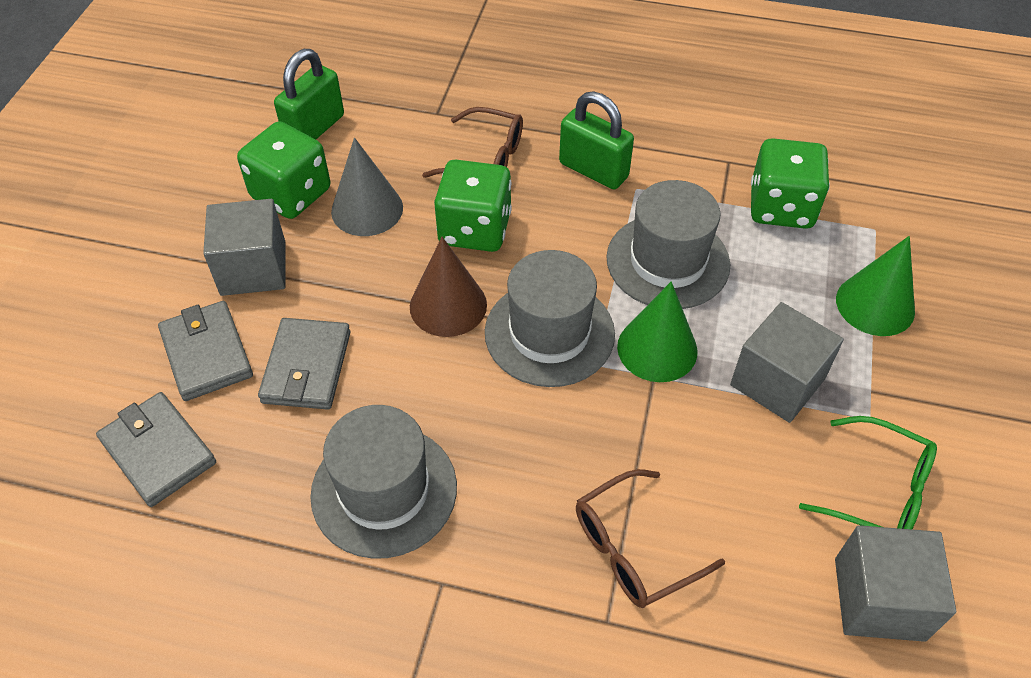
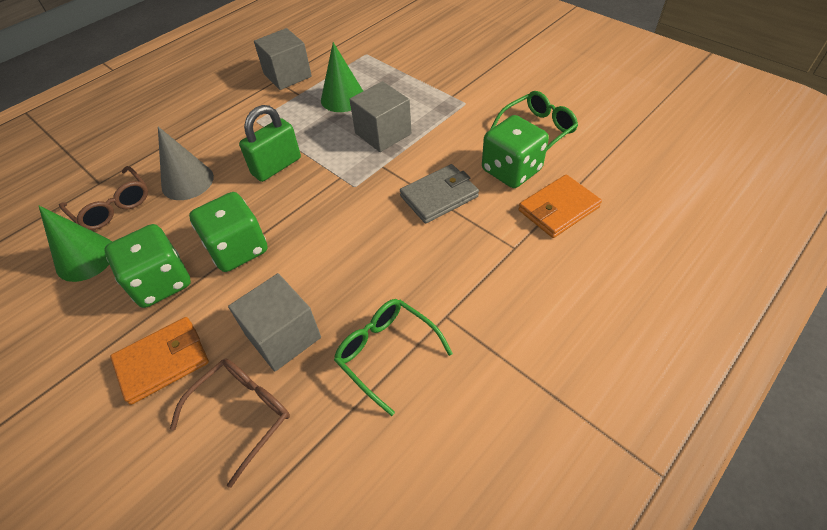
brown cone: [410,237,487,337] = 1 -> none = 0
green glasses: [799,416,937,529] = 1 -> [334,299,453,416] [490,91,578,151] = 2
green padlock: [274,49,344,139] [559,91,634,190] = 2 -> [239,105,301,182] = 1
grey hat: [310,405,457,559] [485,250,615,387] [606,180,730,309] = 3 -> none = 0
grey wallet: [96,392,216,507] [158,301,253,401] [258,318,351,410] = 3 -> [400,164,479,224] = 1
orange wallet: none = 0 -> [110,317,209,405] [518,175,602,238] = 2

